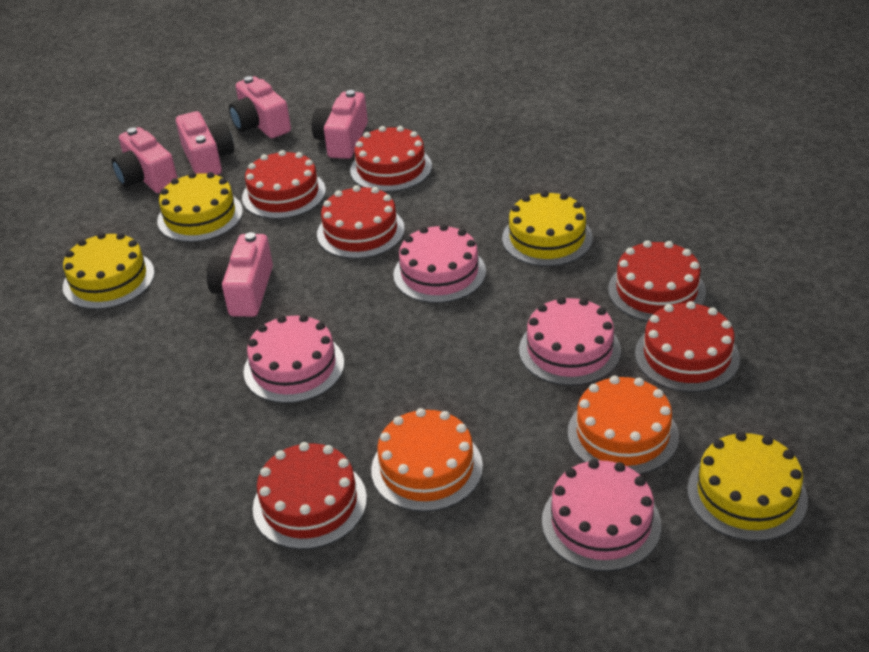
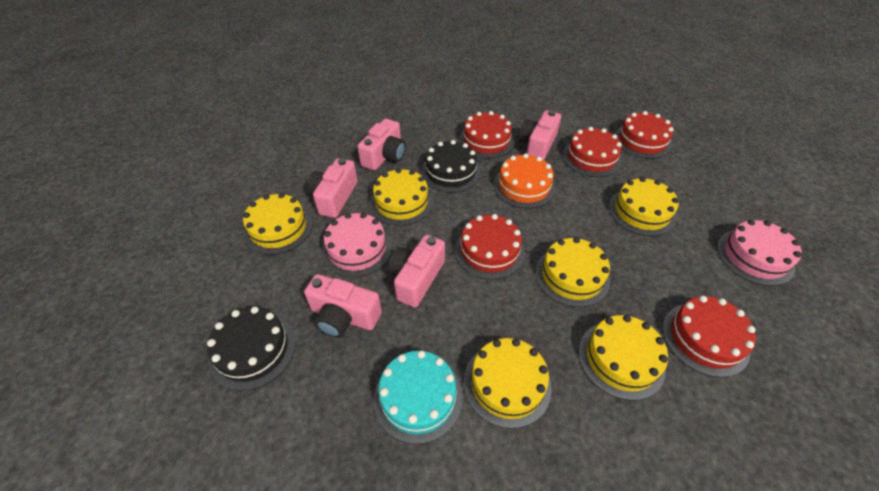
black cake: none = 0 -> [207,306,296,391] [421,140,481,193] = 2
orange cake: [371,408,483,512] [568,376,679,475] = 2 -> [494,153,555,208] = 1
pink cake: [244,314,344,403] [393,224,486,303] [519,297,621,386] [542,459,662,571] = 4 -> [322,213,392,277] [717,220,802,286] = 2
red cake: [242,150,326,219] [253,442,367,549] [317,185,405,259] [350,126,432,192] [608,240,706,321] [635,301,740,392] = 6 -> [455,214,525,279] [459,111,515,158] [563,127,622,177] [615,111,674,159] [663,296,756,377] = 5
turquoise cake: none = 0 -> [374,350,463,444] = 1
yellow cake: [63,232,155,309] [157,172,243,242] [502,191,593,266] [687,432,808,541] = 4 -> [243,193,312,255] [370,168,433,226] [464,338,552,429] [535,237,610,307] [579,315,668,400] [609,177,679,236] = 6

